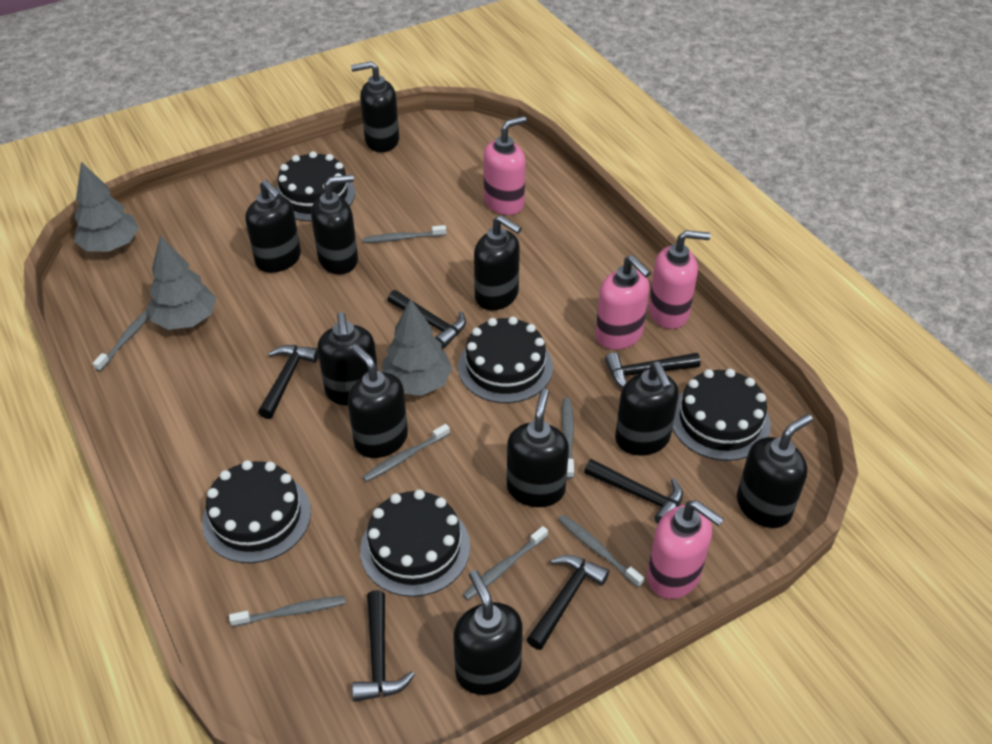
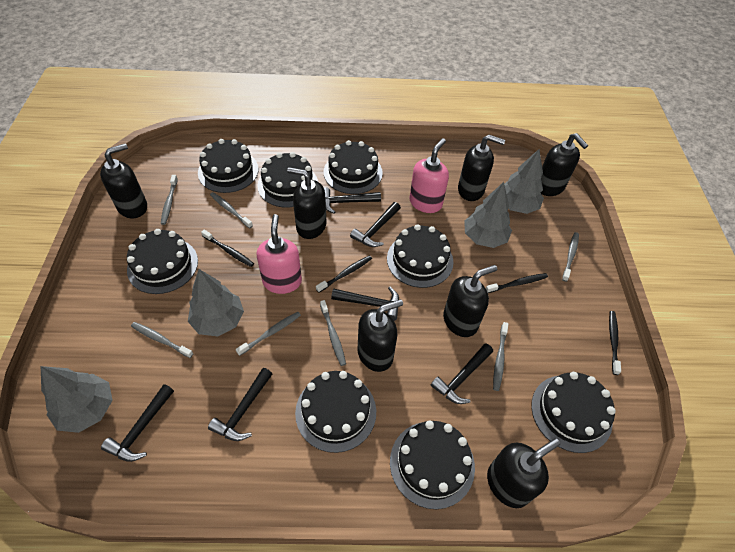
black cake: [202,460,311,563] [276,151,355,221] [360,489,470,597] [458,317,553,403] [672,369,771,461] = 5 -> [127,229,198,294] [198,139,258,193] [257,152,318,207] [295,371,376,453] [324,140,383,194] [387,224,453,288] [390,421,475,509] [531,372,616,453] = 8
black soap dispenser: [245,180,301,273] [311,175,358,274] [317,312,378,406] [347,344,408,458] [351,61,399,152] [453,570,523,695] [474,215,522,310] [507,389,569,507] [615,362,679,456] [737,414,813,528] = 10 -> [100,143,147,218] [287,168,327,239] [358,299,403,372] [443,265,497,337] [458,135,505,201] [487,438,560,508] [541,133,588,196] = 7
black toothbrush: none = 0 -> [201,230,254,267] [316,255,372,293] [486,273,548,293] [609,311,621,375] = 4
grey tree: [74,162,139,252] [148,235,216,330] [382,299,453,396] = 3 -> [41,366,113,433] [188,269,244,336] [464,182,512,248] [504,149,544,214] = 4
pink soap dispenser: [484,116,526,215] [595,255,651,350] [647,500,724,599] [649,230,711,329] = 4 -> [257,214,302,294] [409,138,449,213] = 2

